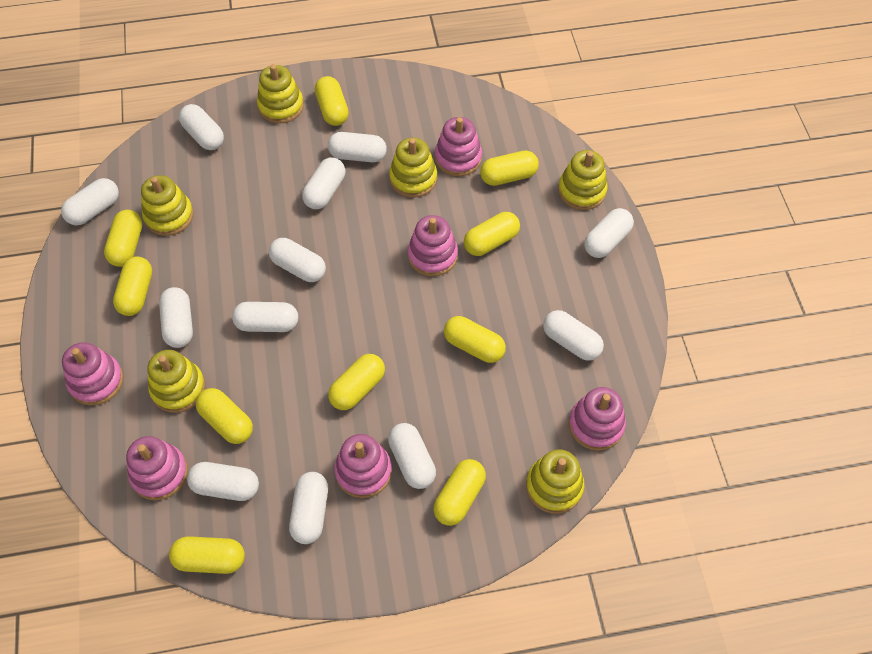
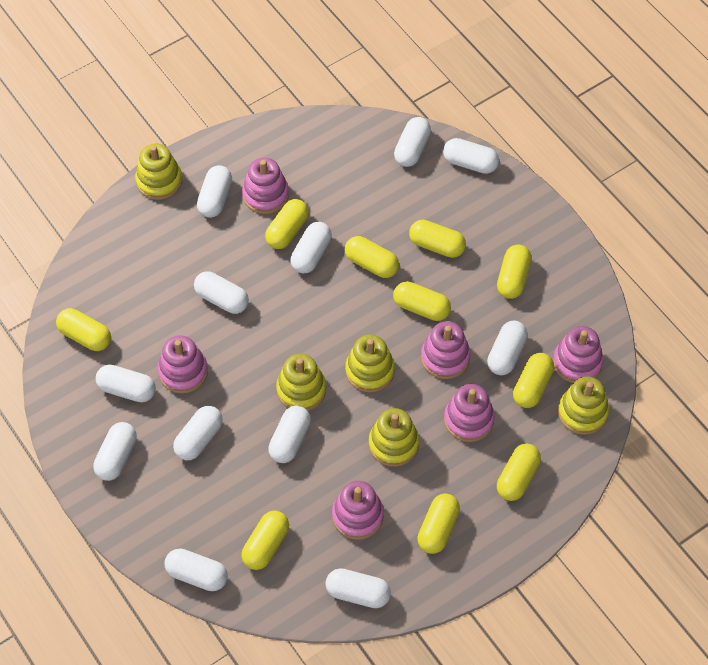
yellow stacking toy: [141,175,194,236] [147,350,205,413] [257,64,304,124] [389,138,437,197] [526,449,584,514] [558,150,608,210] = 6 -> [135,144,182,200] [276,354,326,411] [345,335,395,392] [369,408,419,467] [558,377,609,435] = 5

